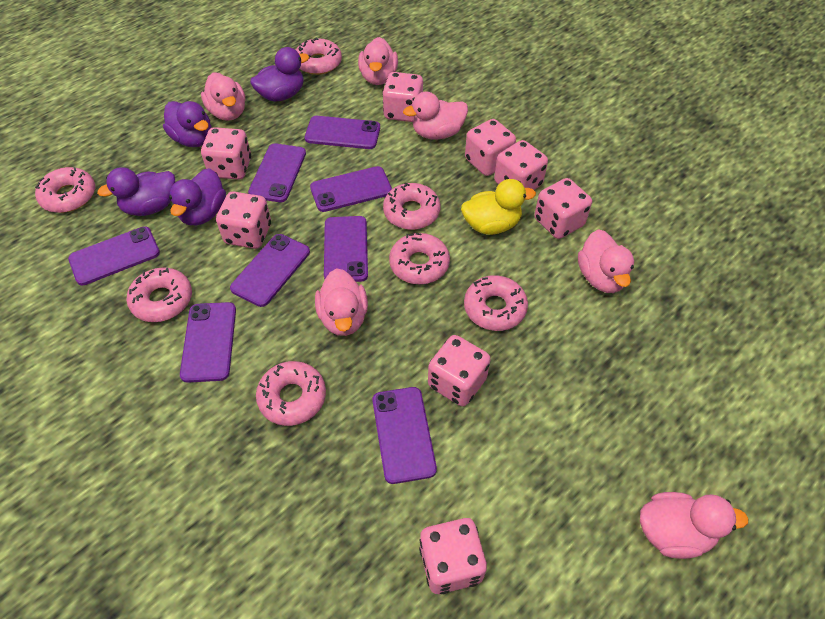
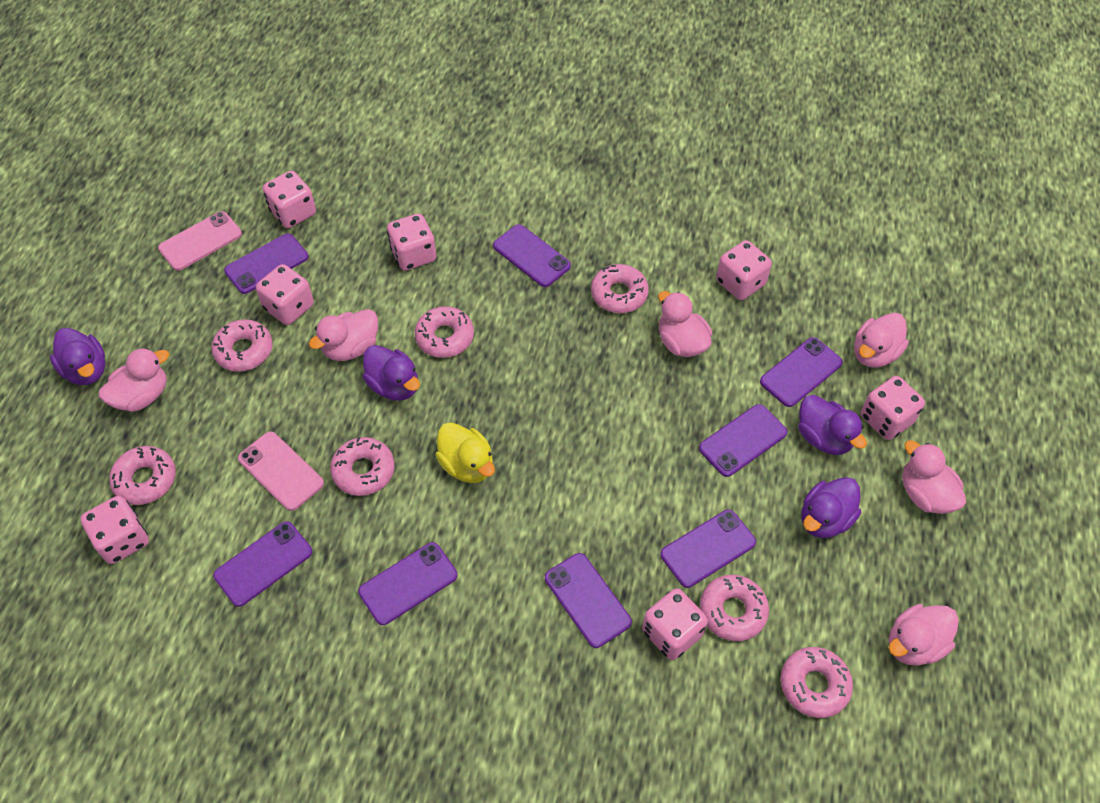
pink dice: [201,127,251,180] [216,192,271,249] [382,72,423,122] [419,518,487,594] [428,335,491,406] [465,119,516,176] [494,140,548,190] [534,178,592,239] = 8 -> [81,496,149,564] [256,264,314,325] [263,171,316,228] [387,213,437,271] [642,588,708,660] [716,240,772,300] [861,376,925,440] = 7
pink phone: none = 0 -> [158,211,242,271] [238,432,324,511] = 2

